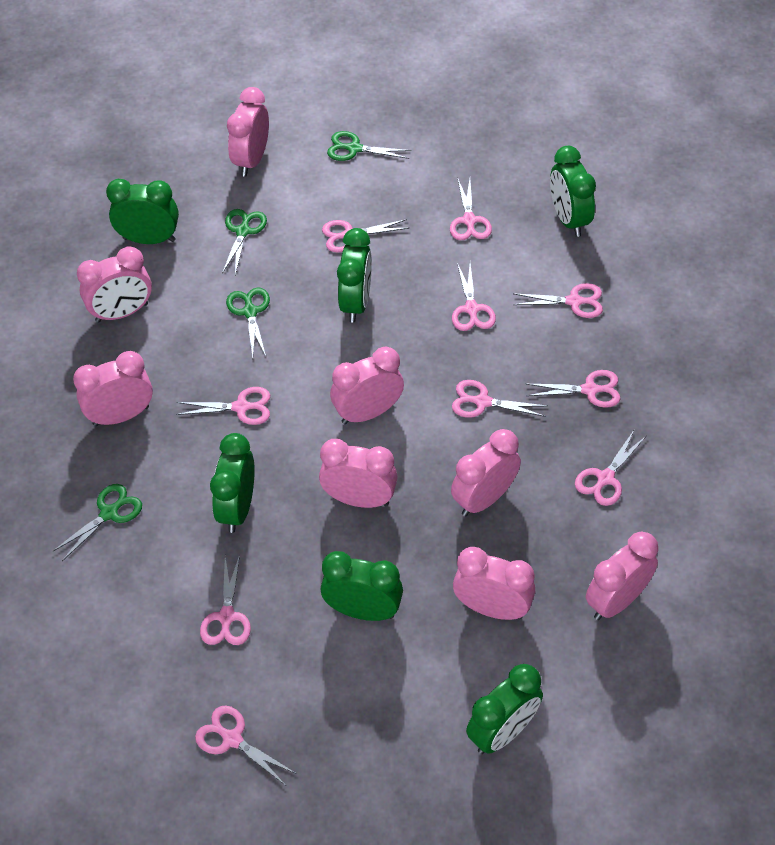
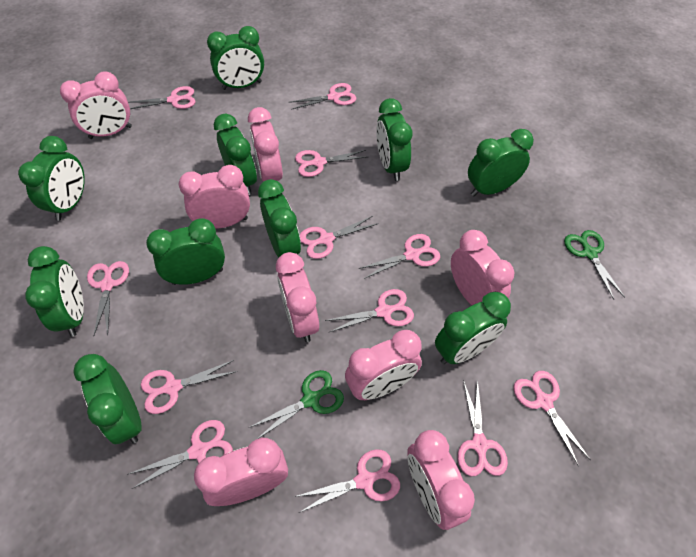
green clock: [106,179,179,244] [210,433,255,533] [321,551,403,621] [337,228,372,323] [466,664,543,754] [550,146,596,237] = 6 -> [18,136,85,220] [25,246,84,337] [73,354,142,444] [146,218,225,285] [207,26,264,90] [214,114,257,195] [258,179,301,257] [376,98,412,181] [435,292,511,364] [468,129,534,196] = 10
green scissors: [52,484,142,561] [222,209,267,275] [226,287,270,357] [327,131,411,161] = 4 -> [250,370,344,439] [564,230,625,300] = 2
pink scissors: [176,387,270,425] [195,705,295,785] [200,555,251,645] [322,219,409,253] [450,179,492,240] [452,263,496,331] [452,380,547,418] [513,283,603,318] [527,370,621,408] [575,430,646,506] = 10 -> [87,261,129,335] [128,86,196,109] [129,420,233,489] [141,360,237,414] [288,83,356,110] [294,449,400,513] [295,150,367,177] [300,216,378,259] [325,289,414,333] [359,234,440,279] [457,379,508,476] [513,371,590,466] = 12

